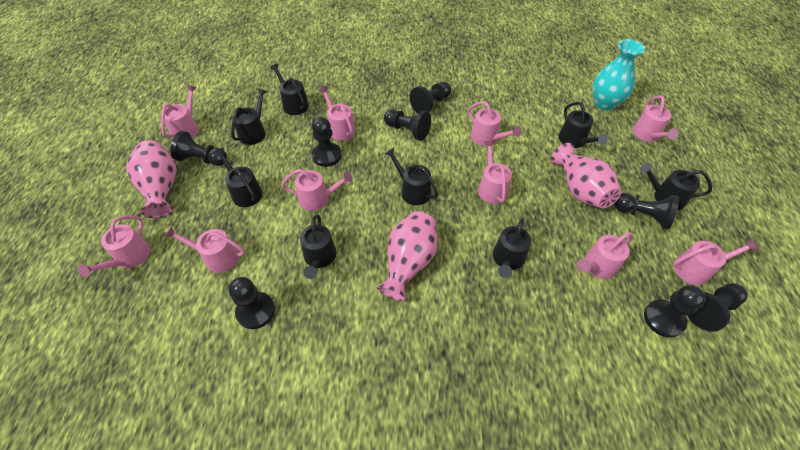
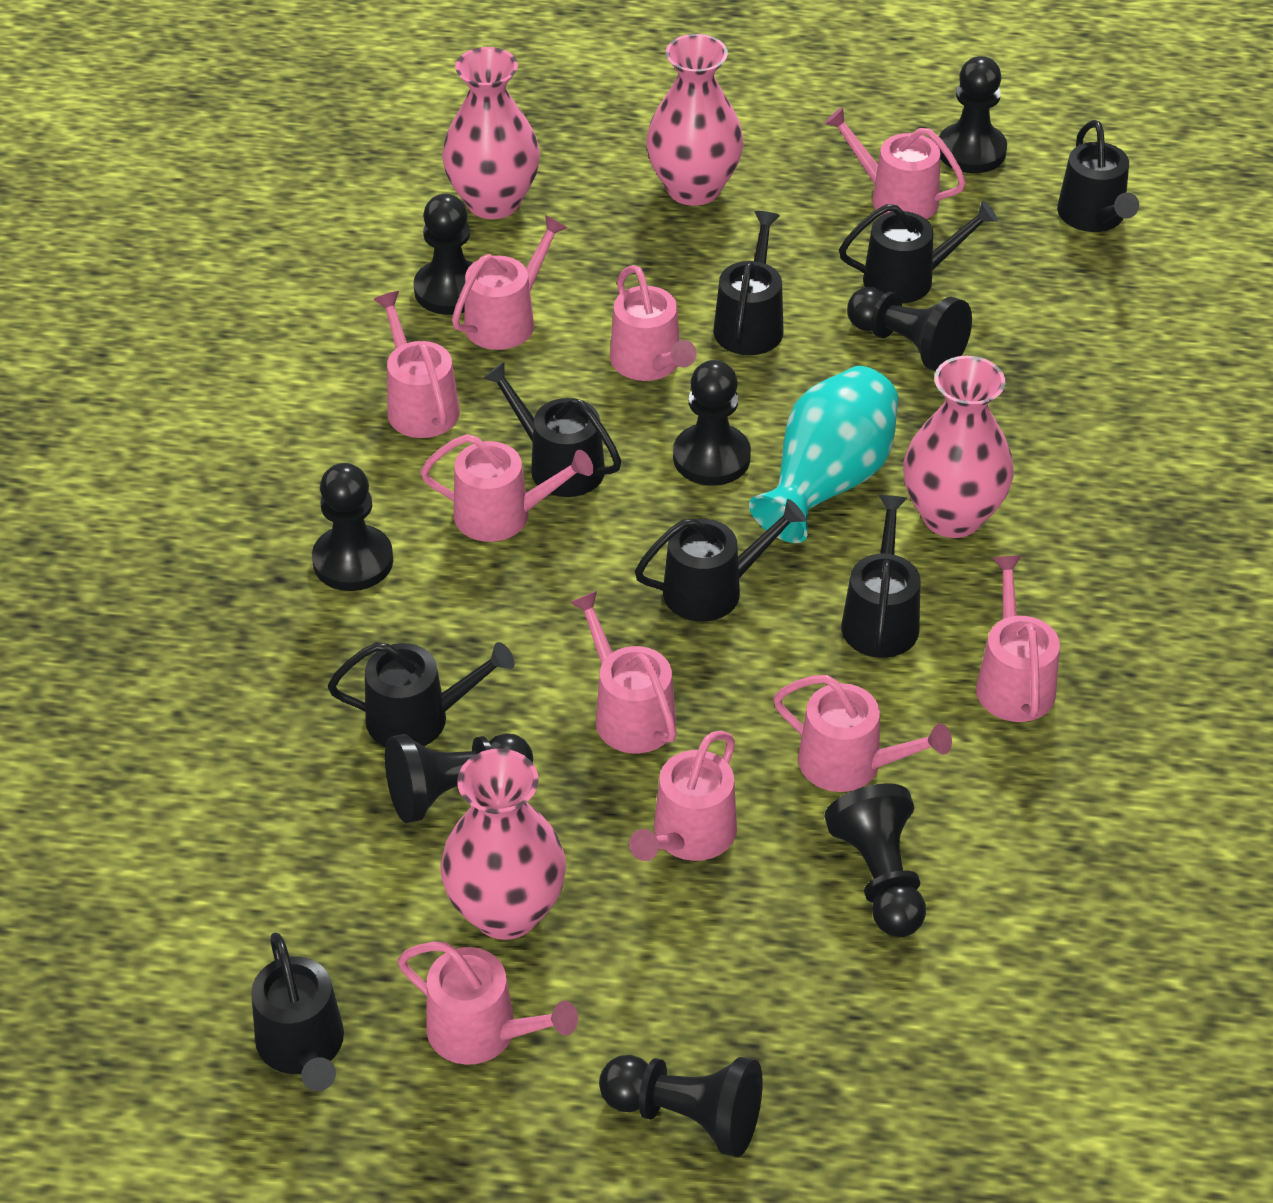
pink vase: [126,140,177,218] [377,211,437,301] [551,143,621,208] = 3 -> [440,748,566,940] [442,47,540,219] [646,34,743,206] [903,356,1014,538] = 4

